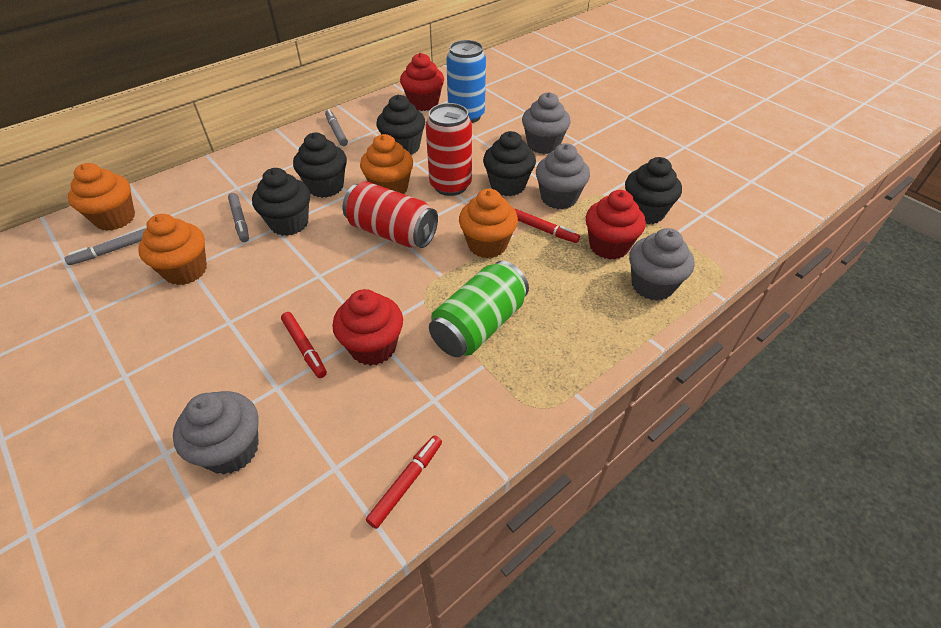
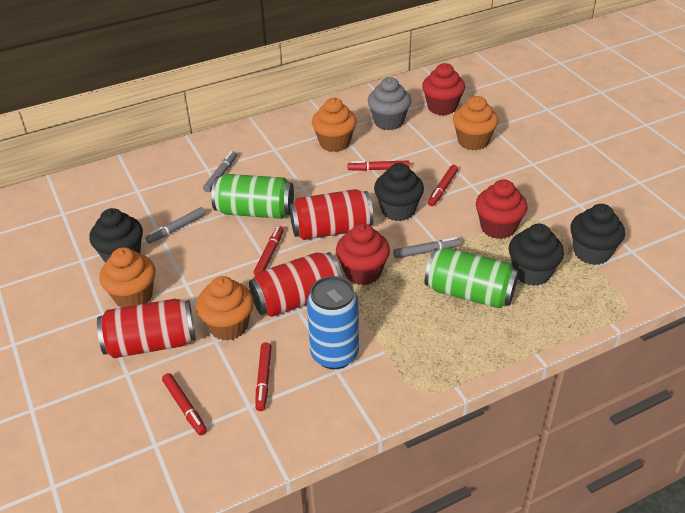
black cupcake: [252,168,310,236] [293,133,347,198] [376,95,425,155] [483,131,536,196] [625,157,682,224] = 5 -> [90,208,143,263] [374,163,424,221] [509,224,564,286] [571,204,625,265] = 4
green can: [429,261,529,357] = 1 -> [211,174,294,219] [425,248,519,308] = 2
grey cupcake: [173,391,259,474] [522,92,571,154] [536,143,590,209] [629,228,694,301] = 4 -> [368,77,411,130] = 1
red can: [342,181,438,248] [426,103,472,196] = 2 -> [97,299,196,358] [249,252,342,317] [289,189,373,240] = 3
red marker: [281,312,327,378] [366,435,442,529] [515,209,580,243] = 3 -> [162,373,207,435] [254,226,284,275] [255,342,272,411] [347,161,410,171] [428,165,458,206] = 5

